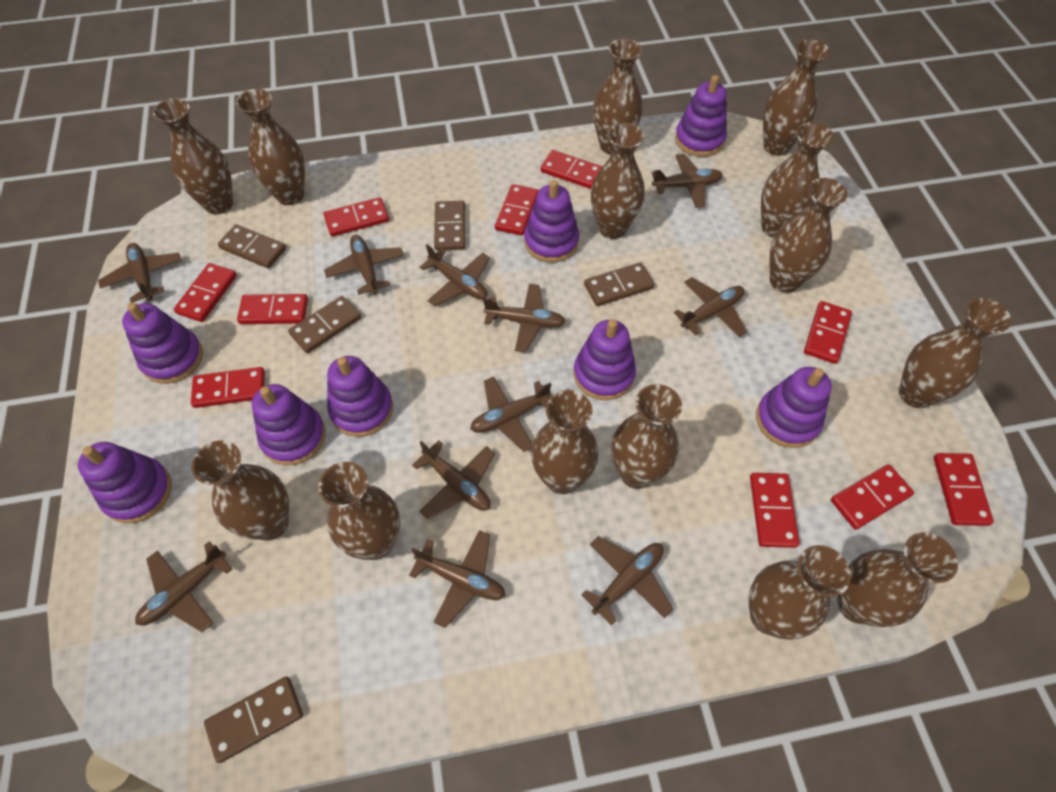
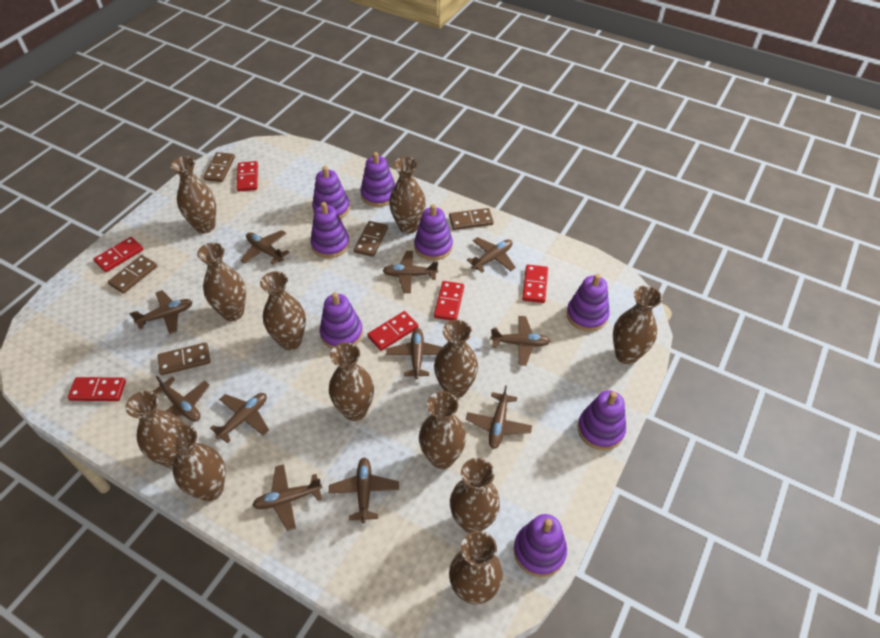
brown vase: [153,98,233,214] [191,440,289,541] [236,89,305,205] [318,462,400,560] [531,390,598,494] [591,123,645,239] [593,39,643,155] [612,384,682,489] [749,545,851,640] [761,122,834,238] [763,39,830,156] [769,178,848,293] [837,532,958,627] [899,298,1011,408] = 14 -> [126,391,184,469] [164,424,226,501] [170,156,216,233] [197,243,246,321] [260,271,306,350] [329,342,374,421] [389,157,426,234] [419,391,466,469] [434,320,478,398] [449,531,503,605] [450,458,500,533] [613,286,662,364] = 12
red domino: [174,263,237,322] [191,367,265,408] [237,294,308,324] [324,197,389,237] [495,184,539,236] [540,150,602,189] [750,473,799,548] [804,301,852,364] [831,464,914,530] [933,453,994,526] = 10 -> [68,377,126,401] [93,237,144,272] [237,161,258,191] [367,311,418,351] [434,281,464,320] [522,265,548,303] = 6

